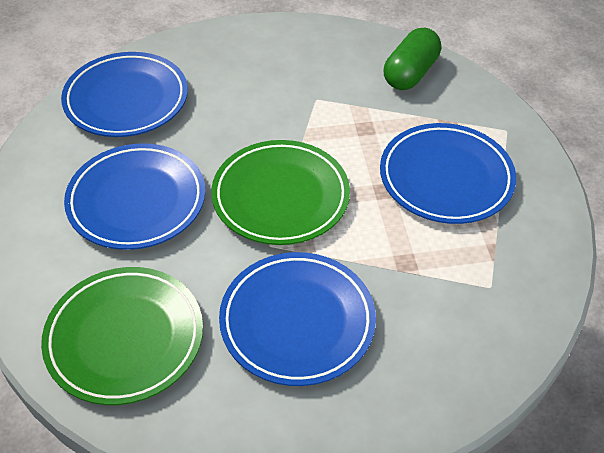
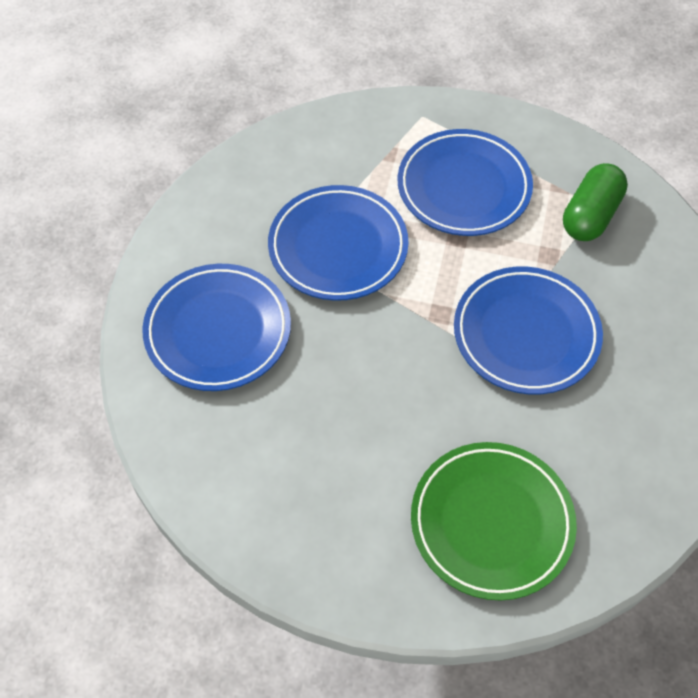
green plate: [41,267,203,405] [211,140,350,245] = 2 -> [411,442,577,601] = 1

